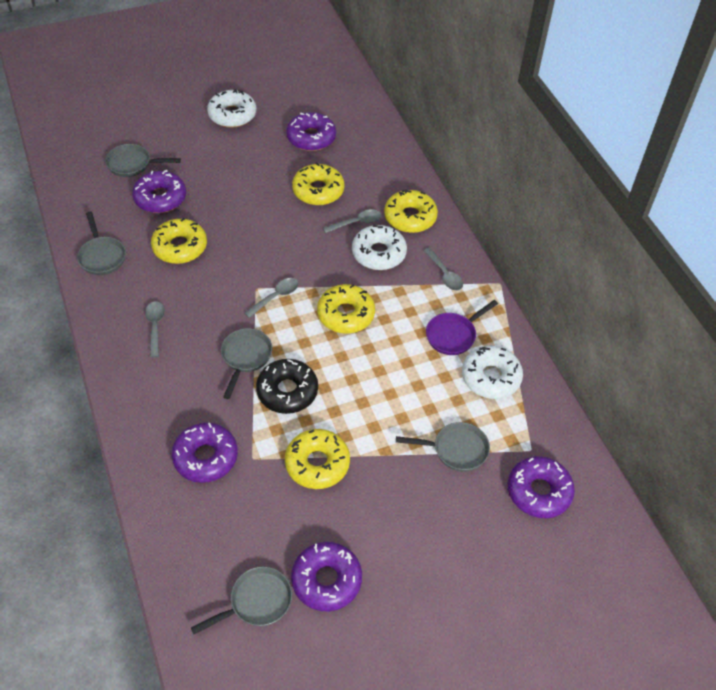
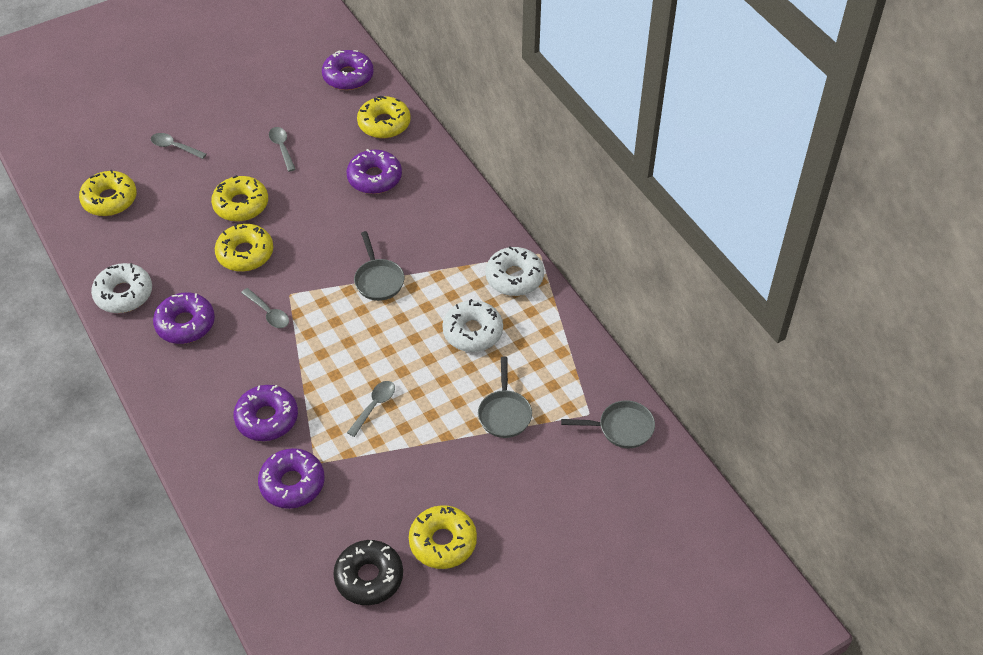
grey pan: [77,212,126,275] [105,144,181,177] [191,566,292,634] [221,328,272,399] [396,422,490,472] = 5 -> [354,231,404,301] [478,356,532,438] [561,400,655,448] = 3
purple pan: [426,300,498,355] = 1 -> none = 0

